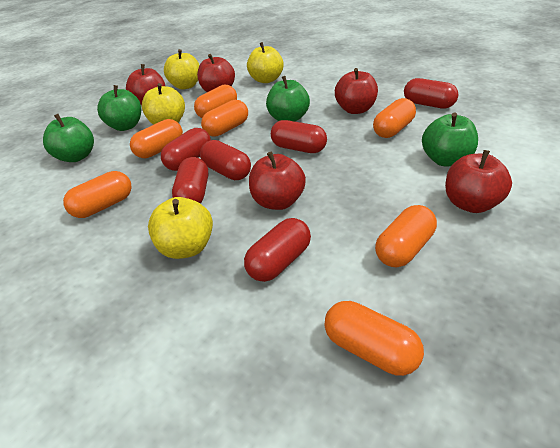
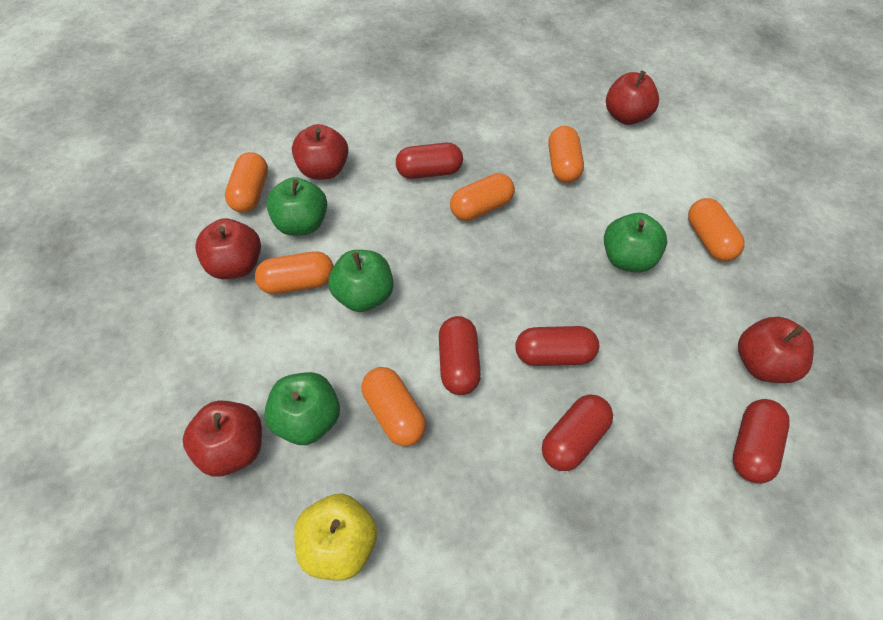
orange capsule: [63,171,131,218] [130,119,183,158] [194,85,237,118] [201,100,248,137] [324,301,424,376] [373,98,416,138] [375,205,437,267] = 7 -> [225,152,268,213] [255,251,334,294] [362,367,426,447] [450,173,515,221] [548,126,584,183] [688,198,745,261] = 6
red capsule: [161,128,211,171] [172,157,208,203] [200,140,251,180] [244,218,311,282] [271,120,327,153] [404,78,458,109] = 6 -> [396,143,463,179] [439,316,481,395] [516,326,599,366] [542,395,613,471] [733,399,789,484] = 5
yellow apple: [142,83,185,125] [148,197,213,259] [164,49,200,90] [247,42,284,83] = 4 -> [294,494,377,581] = 1

